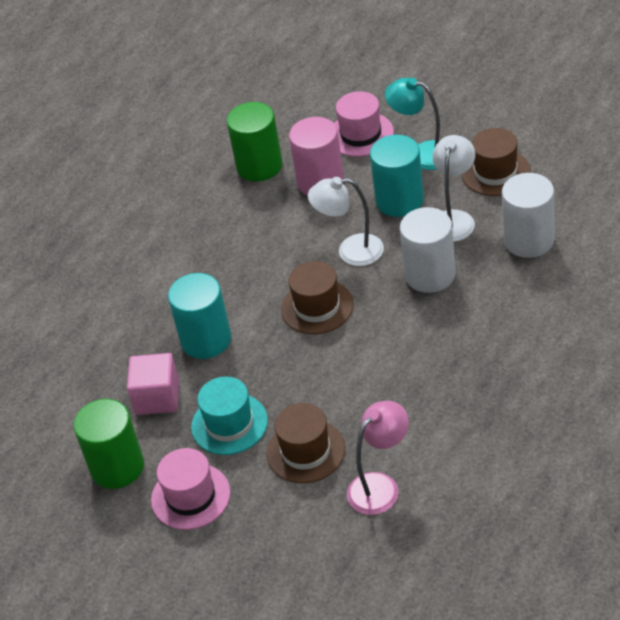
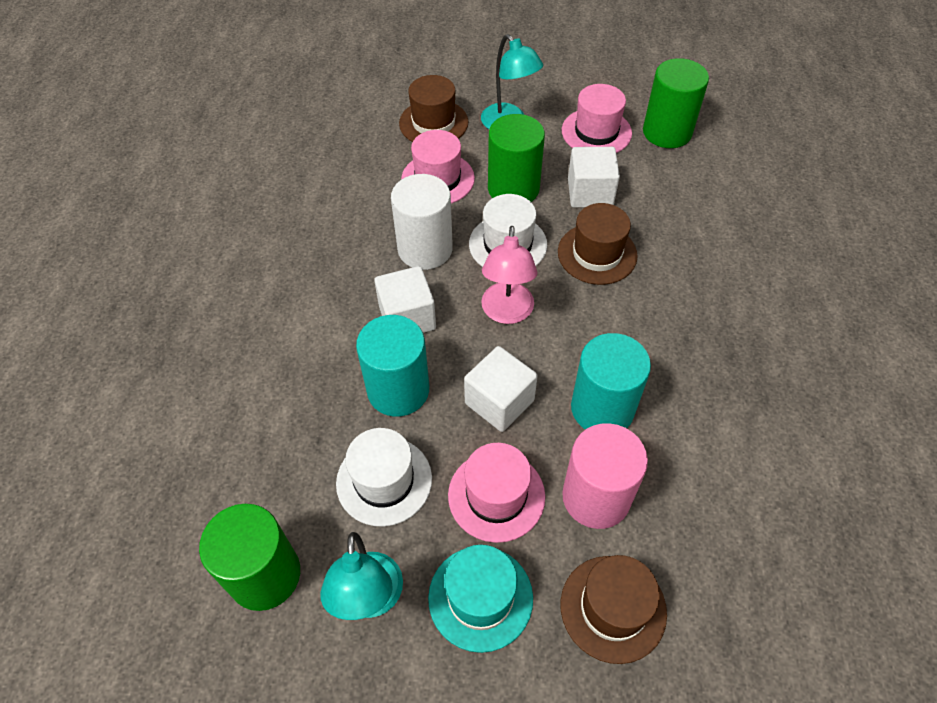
green cylinder: [74,399,144,489] [227,102,282,182] = 2 -> [199,504,300,611] [488,114,545,202] [643,58,709,148] = 3
pink cube: [127,353,179,415] = 1 -> none = 0
pink hat: [151,448,231,530] [334,91,394,157] = 2 -> [401,130,475,203] [448,443,545,543] [562,84,632,153] = 3
turquoise lamp: [385,78,440,170] = 1 -> [320,532,403,620] [481,34,543,129] = 2
white cube: none = 0 -> [374,266,436,333] [464,346,538,432] [568,147,620,208] = 3
white cylinder: [400,207,456,293] [502,173,554,258] = 2 -> [391,174,453,270] = 1
white hat: none = 0 -> [336,428,432,526] [469,194,547,267] = 2
white lamp: [308,177,384,266] [432,135,475,242] = 2 -> none = 0

